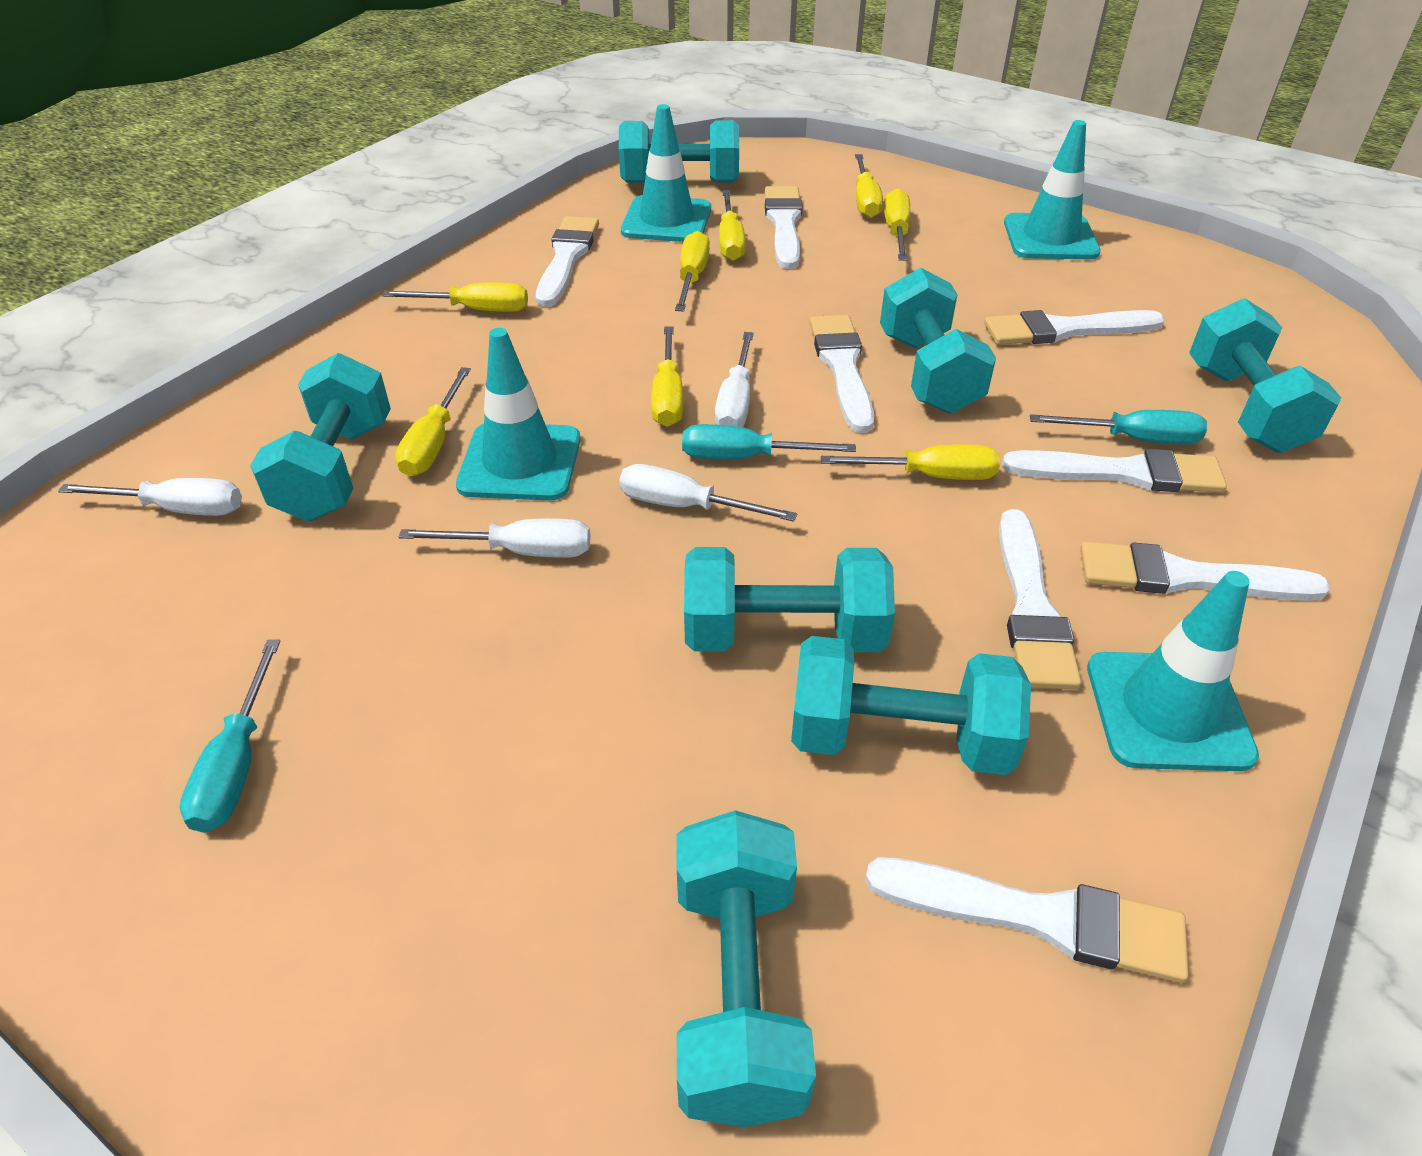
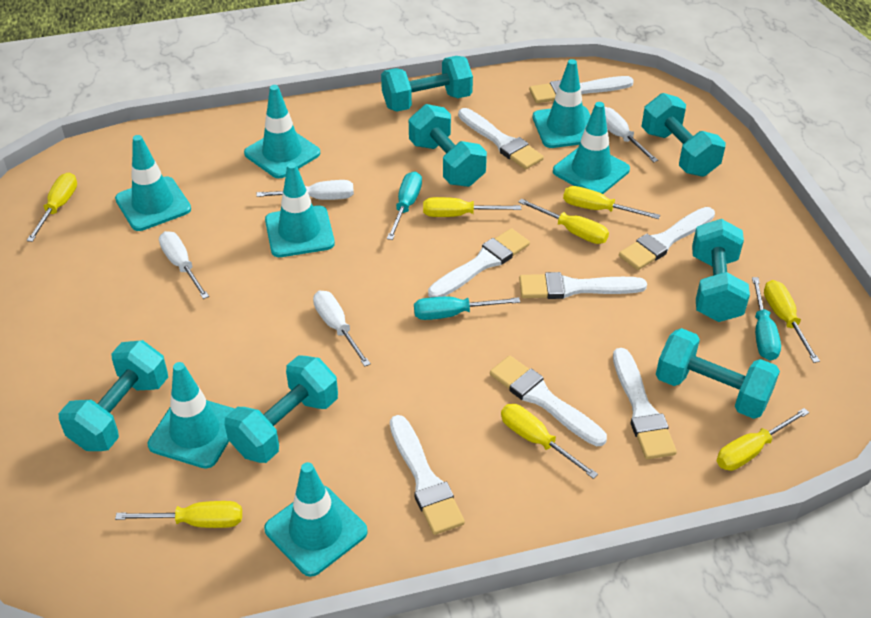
turquoise traffic cone: [456,328,581,500] [621,104,711,242] [1004,120,1101,259] [1087,571,1259,771] = 4 -> [115,135,191,231] [148,362,235,468] [244,85,320,178] [264,462,368,577] [265,162,335,257] [533,59,591,148] [553,102,630,194] = 7

